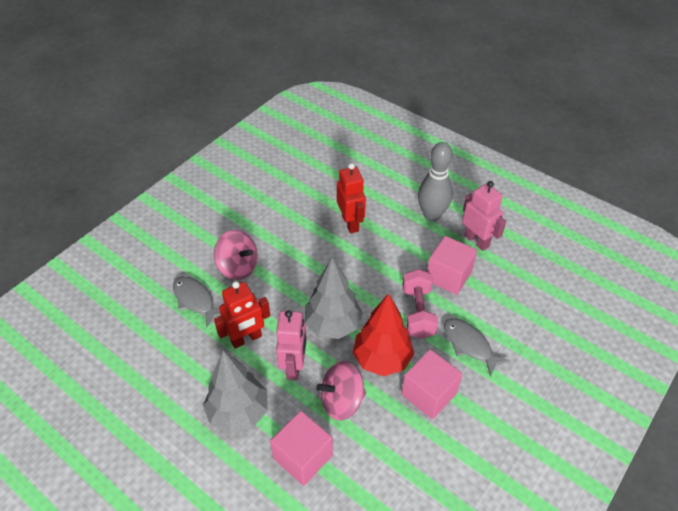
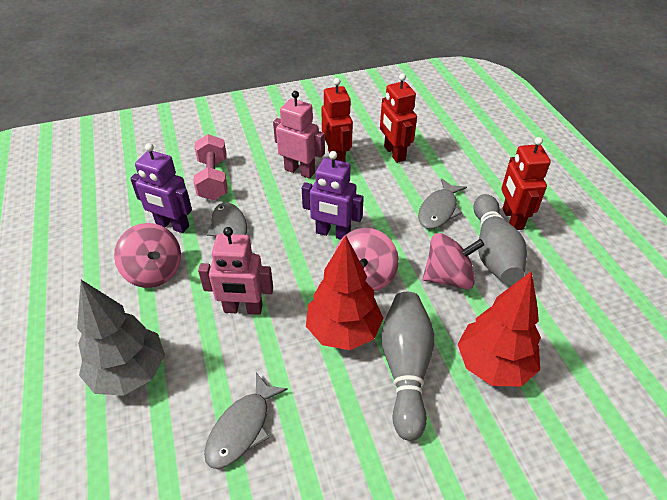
grey bowling pin: [418,142,453,222] = 1 -> [381,292,435,441] [473,194,527,285] = 2
grey fish: [173,276,221,328] [444,318,509,377] = 2 -> [204,373,288,469] [207,202,255,254] [418,178,467,229] = 3
grey tree: [203,350,268,433] [305,257,363,339] = 2 -> [77,280,165,396] = 1
pink cube: [270,411,333,486] [402,349,462,419] [427,236,477,295] = 3 -> none = 0
pink spinning top: [214,230,258,280] [316,361,366,420] = 2 -> [114,223,181,288] [335,228,399,292] [423,233,485,289] = 3
purple robot: none = 0 -> [130,143,192,233] [302,151,364,239] = 2
red robot: [214,281,270,349] [337,163,366,234] = 2 -> [321,78,353,162] [380,73,417,163] [501,137,551,230] = 3
red tree: [352,293,414,376] = 1 -> [306,236,384,350] [458,271,541,387] = 2

